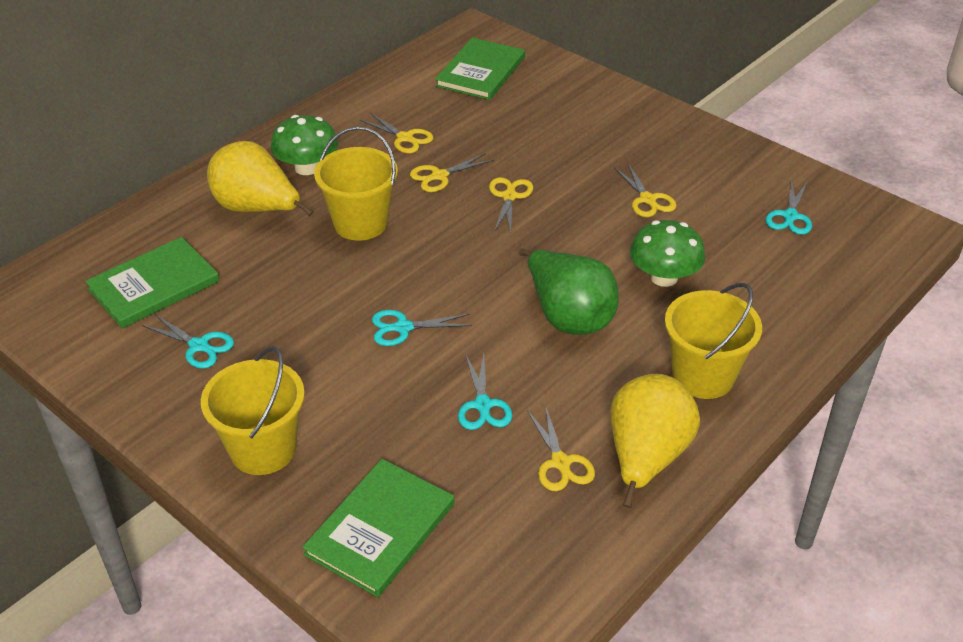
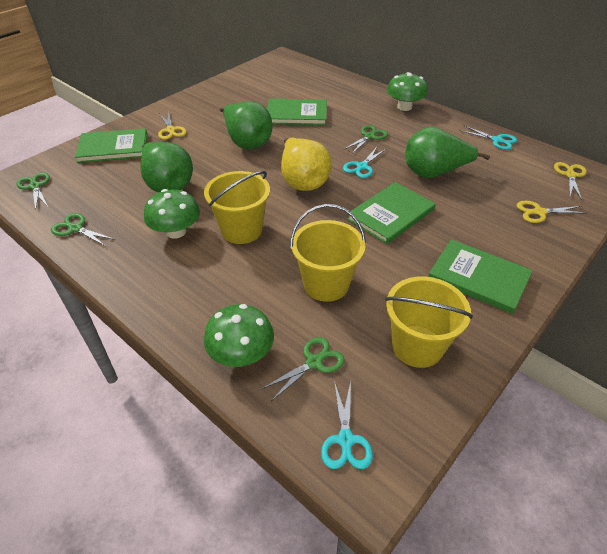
green book: [85,237,220,328] [302,459,454,597] [435,38,525,100] = 3 -> [75,128,147,163] [267,99,327,125] [347,182,436,244] [428,239,533,314] = 4
green mushroom: [271,115,338,175] [630,220,705,287] = 2 -> [144,189,200,239] [204,304,274,367] [387,72,428,111] = 3
green pear: [519,249,619,335] = 1 -> [140,142,193,192] [220,102,273,149] [405,127,490,178] = 3
green scissors: none = 0 -> [16,172,50,210] [51,213,115,246] [262,337,345,400] [343,125,388,154] = 4
turquoise scissors: [142,314,234,369] [372,310,472,346] [458,353,513,430] [765,179,812,235] = 4 -> [321,381,373,469] [343,147,387,178] [459,126,517,150] = 3
yellow pear: [207,141,313,216] [610,374,700,508] = 2 -> [281,138,332,191] = 1
yellow scissors: [360,113,433,153] [410,153,494,192] [489,177,533,233] [527,405,595,491] [614,164,677,217] = 5 -> [158,112,187,140] [517,201,585,223] [554,162,587,200] = 3

